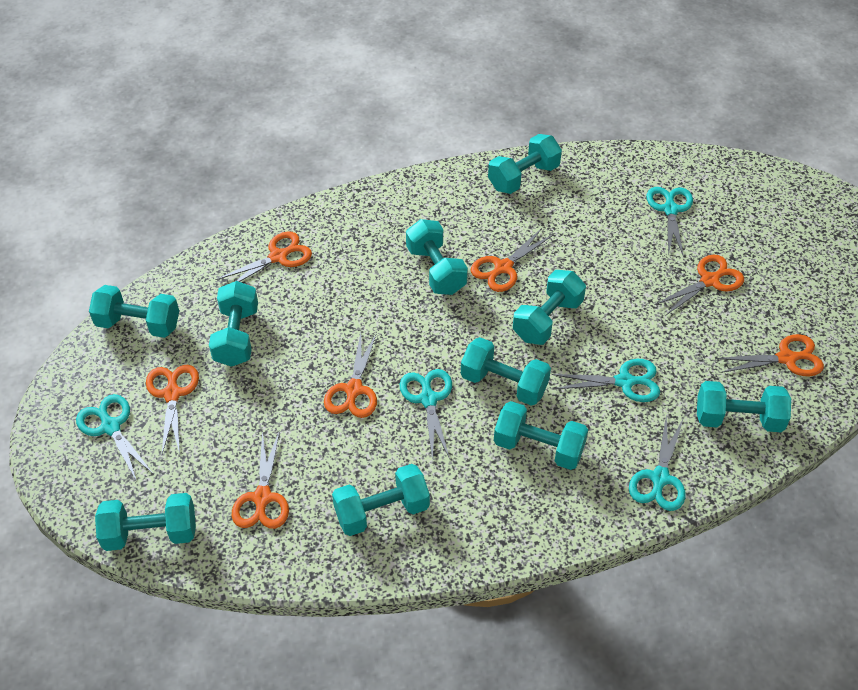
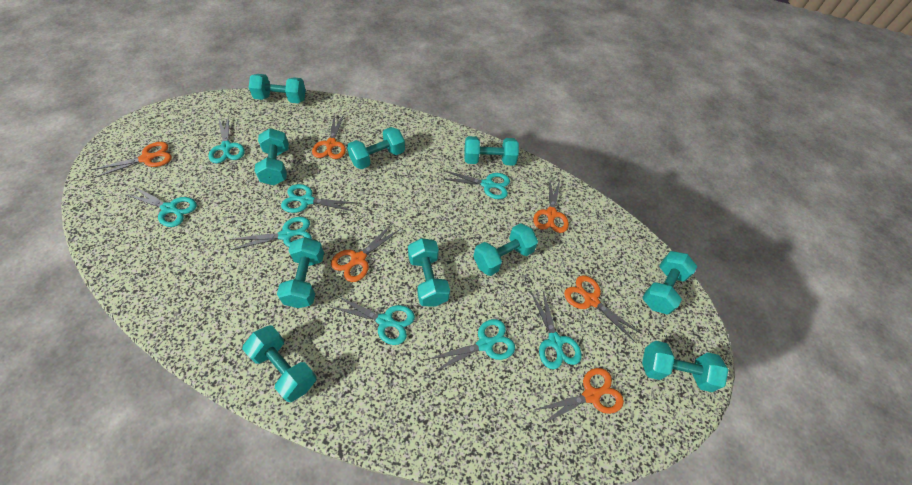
orange scissors: [146,364,199,454] [215,231,312,282] [232,430,289,529] [324,333,377,418] [471,228,554,292] [655,255,744,316] [716,334,824,376] = 7 -> [91,142,172,178] [312,113,346,159] [331,224,401,282] [533,178,569,233] [535,368,624,424] [564,275,642,342] = 6
turquoise scissors: [76,394,152,481] [400,369,452,461] [552,359,660,402] [629,414,685,511] [647,187,693,257] = 5 -> [124,185,197,227] [208,115,245,163] [231,217,312,250] [281,184,356,213] [330,296,415,345] [427,319,515,373] [443,170,510,199] [531,288,581,369] = 8

